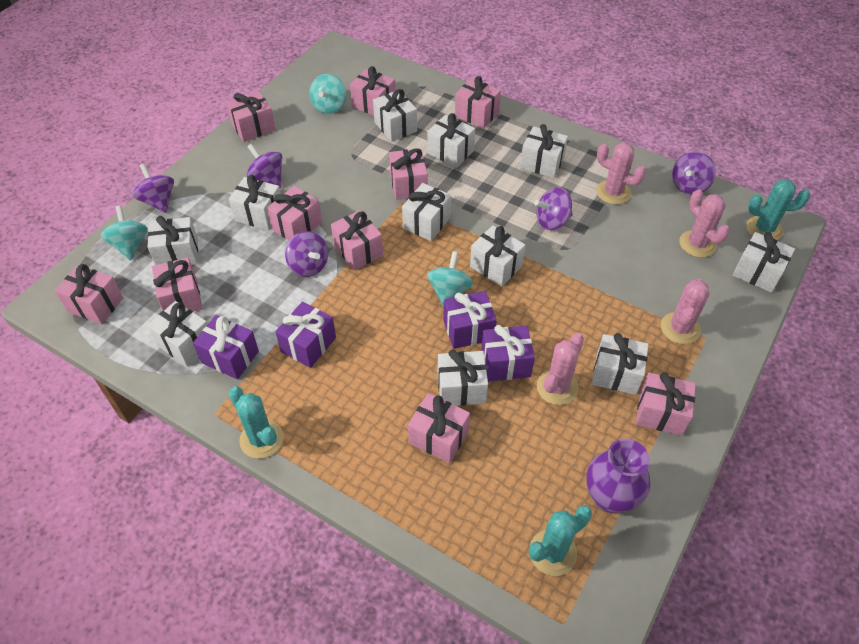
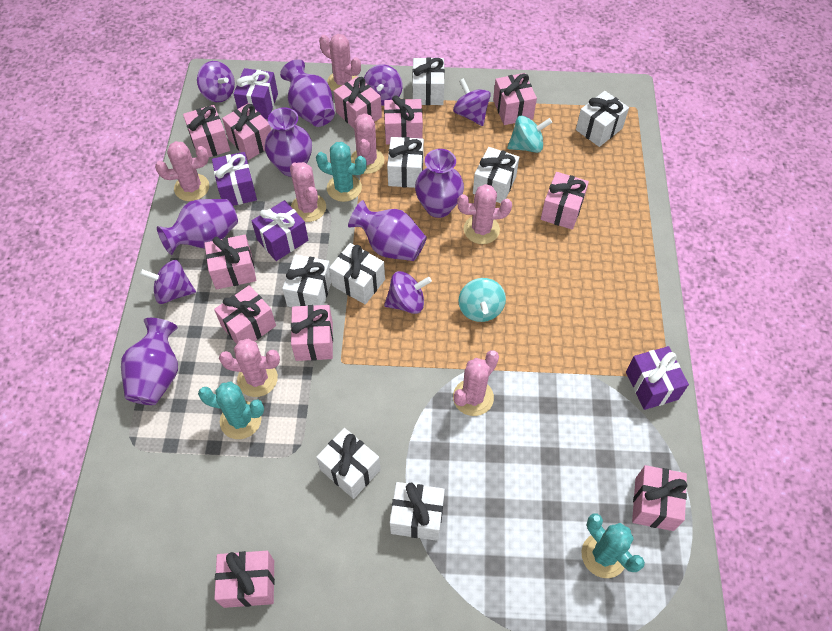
pink cactus: [537,333,584,405] [596,142,646,205] [661,279,710,344] [679,189,730,258] = 4 -> [155,141,209,201] [219,339,280,397] [290,162,326,222] [319,34,361,91] [351,114,384,174] [453,350,499,416] [457,184,512,244] = 7
pink gift: [55,264,123,324] [152,258,203,312] [226,91,276,142] [267,186,322,240] [331,210,383,270] [350,66,395,116] [389,148,427,200] [408,393,470,463] [455,76,501,129] [636,372,696,436] = 10 -> [183,105,230,158] [204,235,256,289] [214,285,276,344] [214,551,275,608] [222,103,271,160] [291,305,333,361] [333,76,382,128] [384,95,423,145] [493,73,537,125] [541,172,589,230] [632,465,687,531] = 11
purple vase: [587,439,650,513] = 1 -> [121,318,178,405] [157,199,238,255] [265,107,312,177] [280,59,335,127] [348,200,427,261] [415,149,464,218] = 6
turquoise spinning top: [101,206,148,260] [309,74,346,114] [427,251,473,308] = 3 -> [458,278,506,322] [507,116,552,153] = 2
white gift: [147,301,208,367] [148,216,198,265] [229,175,281,230] [373,89,417,142] [402,183,451,241] [428,113,475,168] [437,349,488,406] [470,225,525,287] [520,124,568,178] [592,333,649,395] [733,232,795,293] = 11 -> [282,254,331,307] [316,428,381,499] [329,243,385,304] [387,137,424,188] [390,482,445,541] [412,57,445,105] [473,147,519,203] [576,91,629,147] = 8

